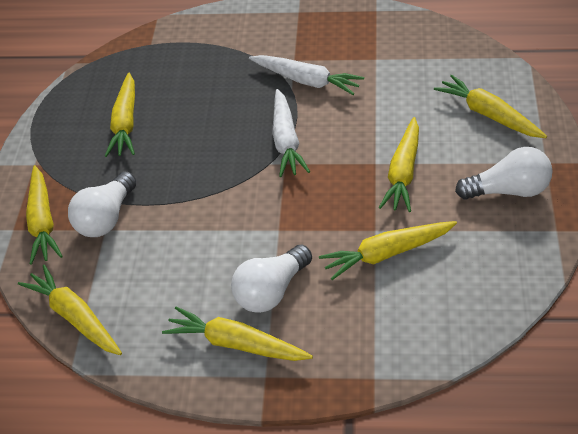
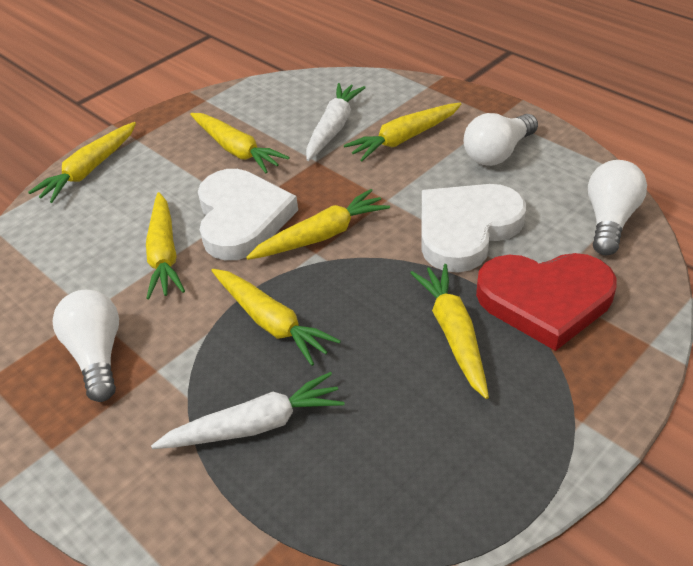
red heart: none = 0 -> [476,253,616,351] = 1
white heart: none = 0 -> [198,169,298,260] [422,184,526,273] = 2

